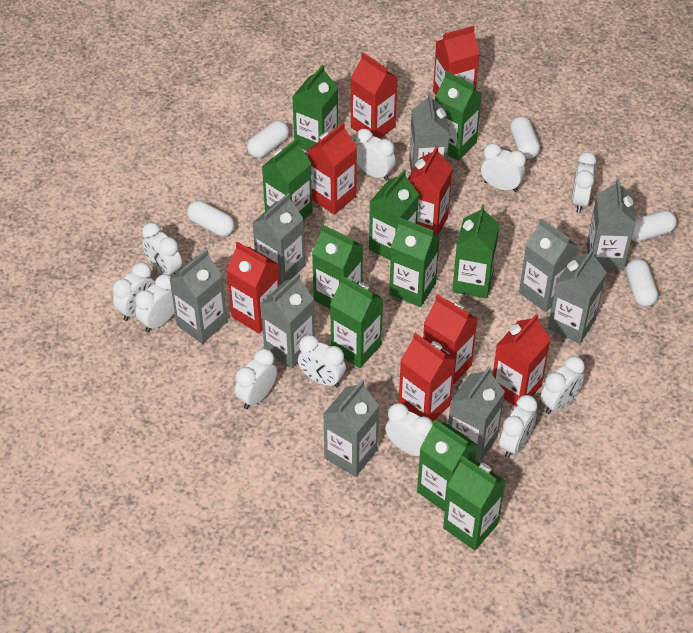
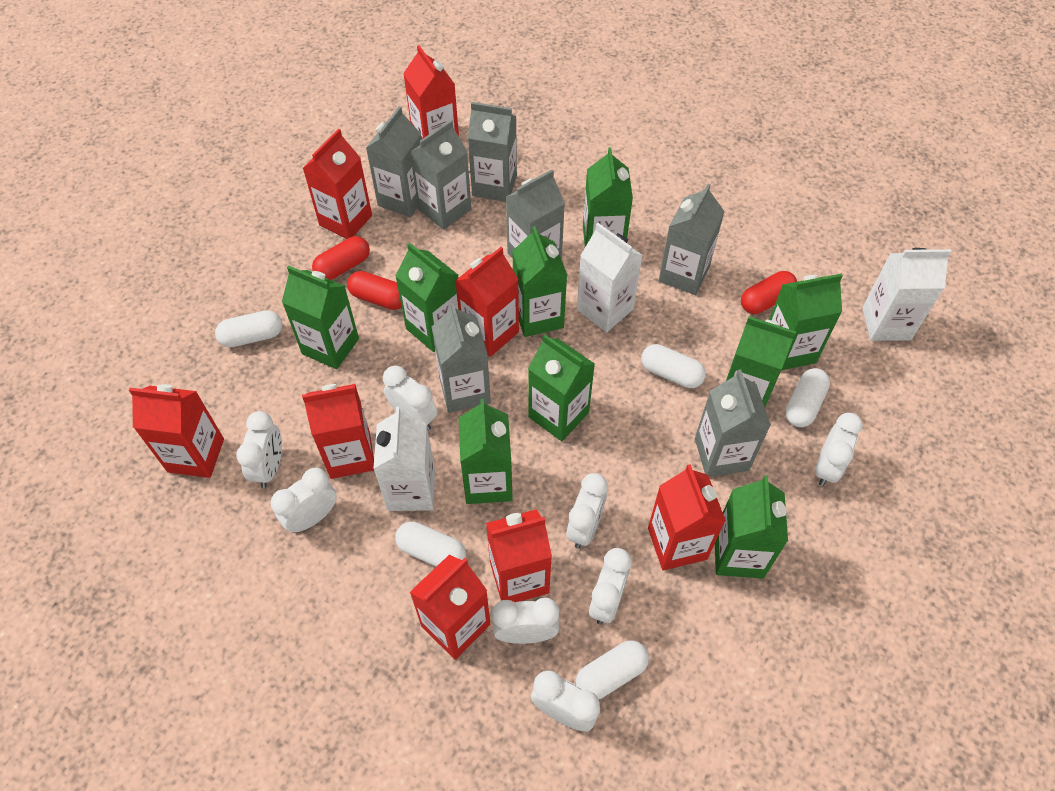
green carton: [262,138,312,220] [292,65,338,151] [312,224,363,309] [330,276,383,368] [369,170,419,261] [389,218,440,307] [417,419,478,512] [435,71,482,161] [443,456,506,550] [452,204,499,298] = 10 -> [282,266,359,369] [395,242,459,352] [459,399,513,504] [512,226,567,337] [528,334,595,441] [583,147,633,247] [715,475,788,578] [726,316,796,407] [769,274,843,370] = 9
grey carton: [169,249,227,344] [253,193,305,285] [261,273,315,368] [323,380,379,477] [409,92,450,172] [448,366,505,463] [519,218,578,312] [548,248,606,344] [587,178,636,270] = 9 -> [366,106,422,217] [410,120,471,230] [432,303,491,413] [468,102,517,202] [506,169,565,260] [659,183,725,295] [695,370,771,477] = 7
red capsule: none = 0 -> [312,236,370,280] [347,271,402,310] [741,271,797,314] = 3
white carton: none = 0 -> [373,407,435,511] [577,223,643,332] [862,248,952,341] = 3
white clock: [113,262,155,321] [135,274,175,332] [142,223,182,276] [235,349,277,409] [298,335,346,387] [355,129,396,181] [385,403,433,456] [481,143,526,192] [499,395,537,458] [540,356,585,414] [571,152,597,213] = 11 -> [236,411,282,488] [270,468,337,533] [383,366,437,431] [492,598,559,644] [531,670,600,732] [567,473,608,549] [589,548,631,624] [815,413,863,486] = 8

